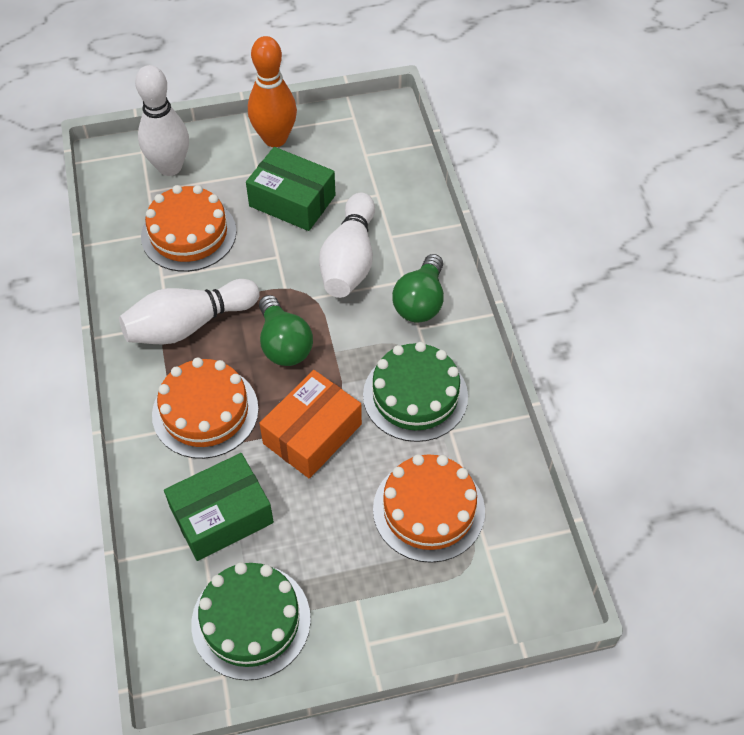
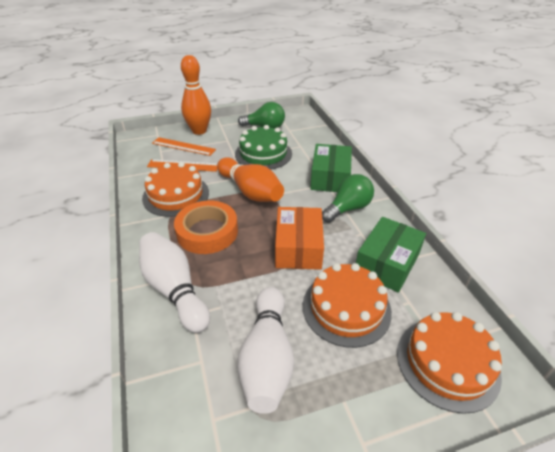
green cake: [191,562,311,681] [363,342,468,442] = 2 -> [235,125,292,170] = 1
orange bowling pin: [248,36,297,147] = 1 -> [181,55,211,135] [217,157,284,202] = 2
orange ruler: none = 0 -> [147,159,218,172] [152,137,216,156] = 2
orange tape: none = 0 -> [174,201,238,254] = 1
white bowling pin: [119,279,260,345] [135,65,189,176] [319,193,375,298] = 3 -> [139,232,210,333] [237,287,294,414] = 2

